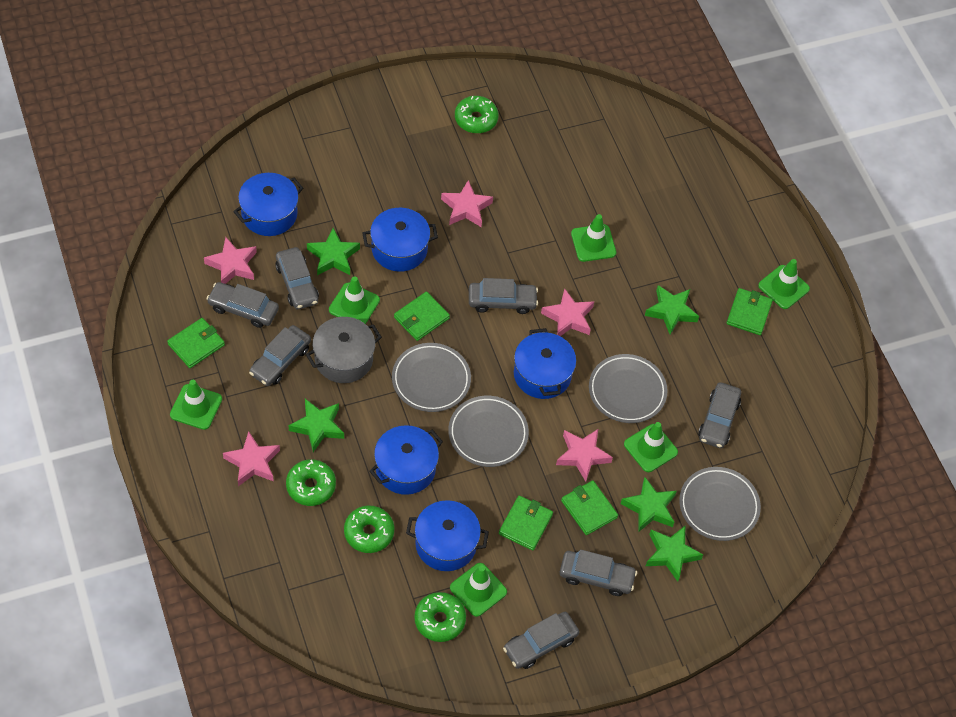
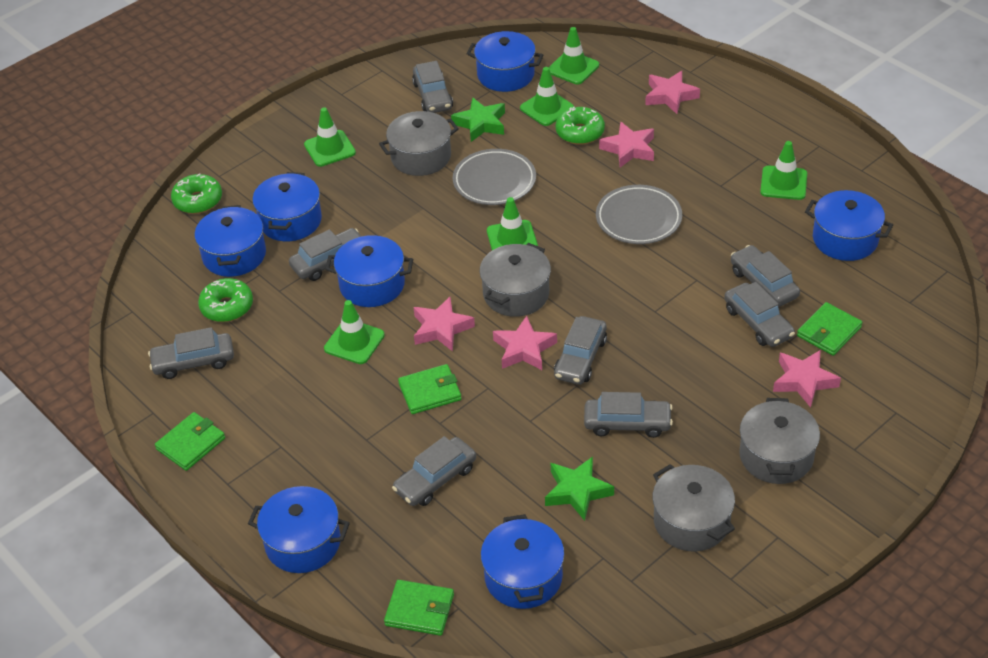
blue pot: [233,173,303,236] [363,208,438,272] [369,425,443,495] [406,500,489,571] [514,328,576,399] = 5 -> [195,205,266,277] [248,486,350,573] [252,172,322,241] [325,235,413,307] [467,31,544,92] [481,514,565,609] [805,190,893,261] = 7
green donut: [286,459,336,506] [344,505,394,553] [414,592,466,642] [455,96,499,133] = 4 -> [171,173,222,214] [198,278,253,322] [556,107,605,145] = 3
green star: [289,399,344,452] [307,228,360,275] [621,477,677,531] [645,285,699,335] [646,526,703,582] = 5 -> [451,97,505,142] [545,456,614,521] = 2
green wallet: [167,318,225,368] [394,292,450,341] [499,496,553,551] [561,481,618,535] [726,288,773,335] = 5 -> [155,412,225,471] [384,580,454,636] [398,364,462,414] [797,302,862,356] = 4
grey car: [206,282,279,328] [249,325,311,386] [275,247,319,309] [469,278,538,314] [503,612,579,669] [560,549,637,596] [698,382,741,448] = 7 -> [148,327,234,379] [289,228,362,281] [392,436,476,506] [412,61,453,113] [554,316,607,385] [584,392,673,438] [724,282,795,347] [731,245,800,307] = 8
grey plate: [392,343,471,412] [448,396,529,467] [589,354,668,423] [679,467,761,541] = 4 -> [453,149,536,205] [596,185,682,244] = 2
grey pot: [306,317,382,383] = 1 -> [379,111,459,176] [480,243,551,317] [653,464,735,552] [739,398,820,484] = 4

